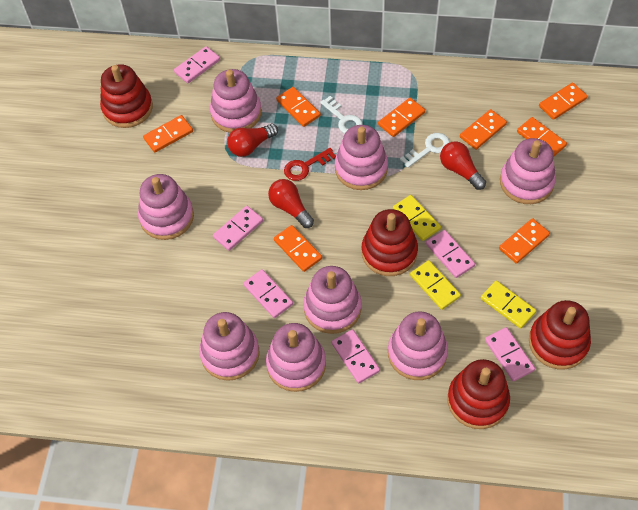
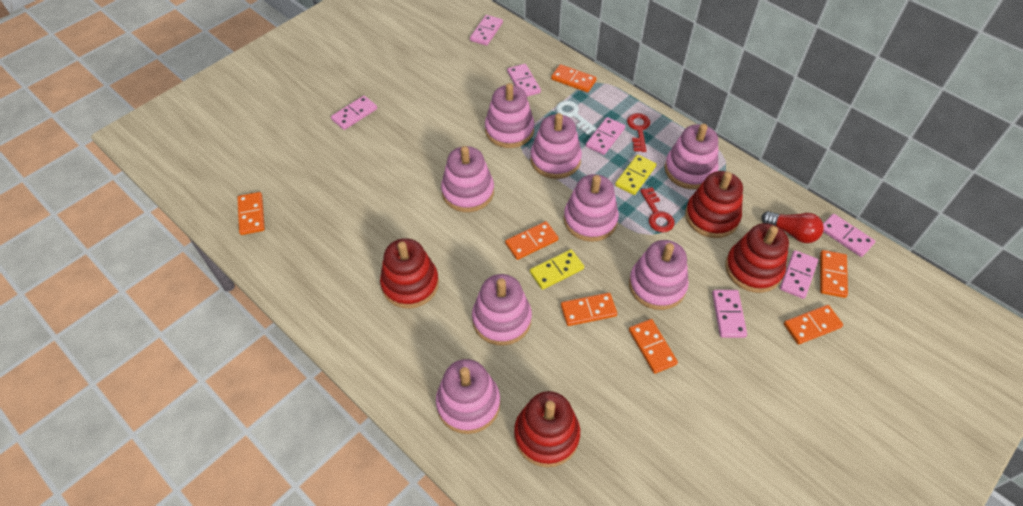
orange domino: [143,115,193,153] [274,225,322,272] [276,87,321,127] [378,98,425,137] [460,109,507,150] [499,218,550,264] [517,117,567,156] [539,83,588,120] = 8 -> [237,192,265,235] [505,221,558,260] [551,64,597,92] [561,293,617,326] [629,319,678,374] [784,305,843,345] [820,250,848,298] = 7
pink domino: [174,46,220,83] [213,206,263,251] [243,269,293,318] [331,329,380,383] [426,230,475,278] [485,327,535,382] = 6 -> [331,96,377,130] [470,15,503,46] [507,64,541,97] [586,117,625,155] [712,290,747,338] [780,250,818,299] [823,214,875,257] = 7
red key: [284,148,336,181] = 1 -> [627,113,650,152] [640,187,675,232] = 2
red light bulb: [227,124,278,157] [268,179,314,228] [440,141,486,190] = 3 -> [761,211,824,243] = 1
white key: [320,96,363,134] [400,133,450,168] = 2 -> [556,100,597,135] = 1
yellow domino: [393,195,441,241] [410,260,461,310] [481,281,536,329] = 3 -> [530,249,584,290] [615,155,656,195] = 2

